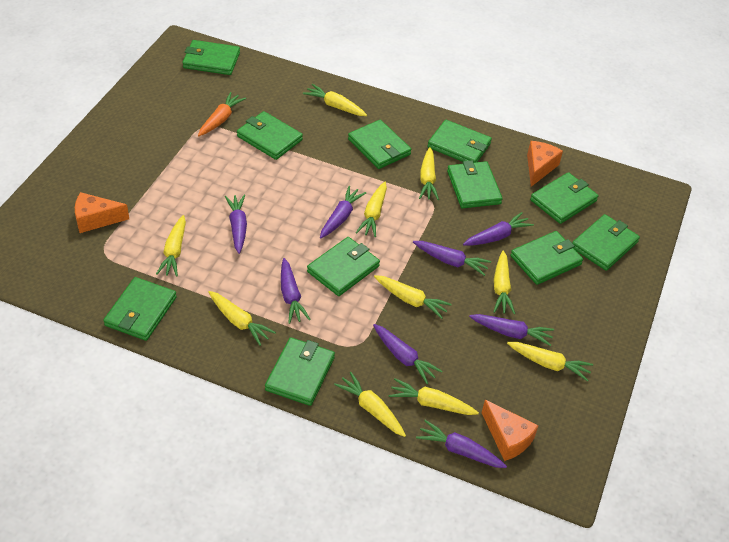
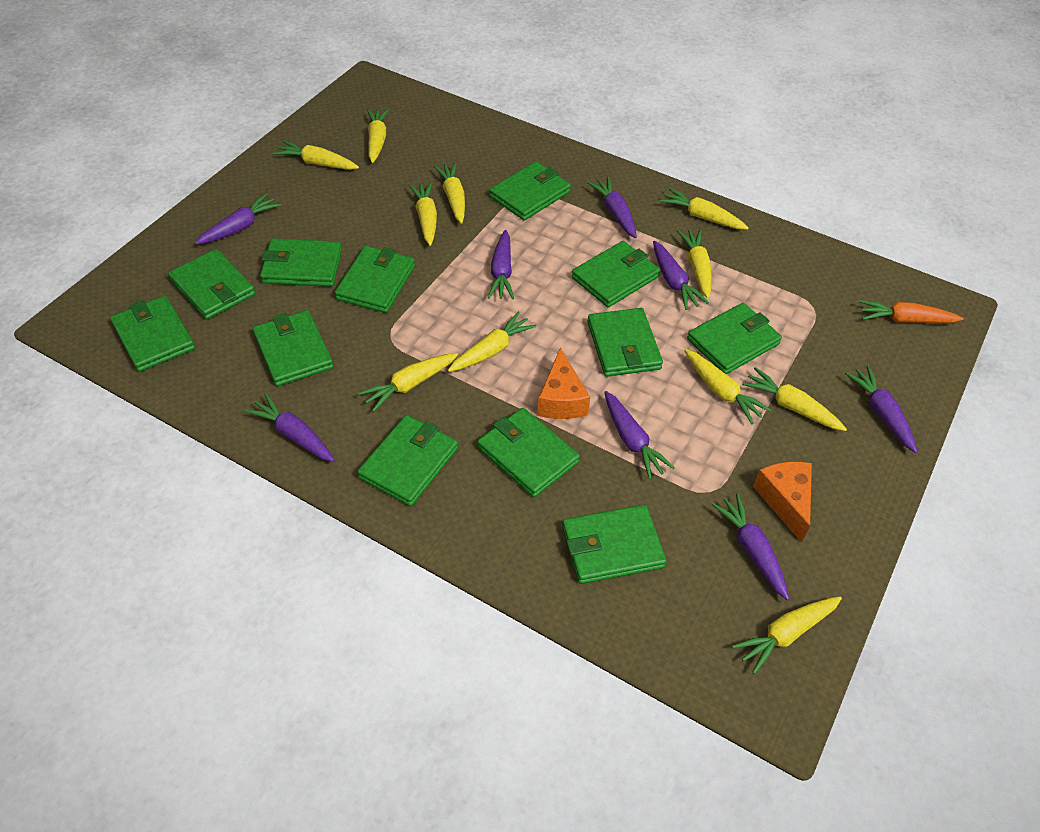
green wallet: [103,277,177,341] [182,40,240,75] [237,111,303,160] [265,337,335,406] [307,237,380,296] [348,120,411,169] [428,120,492,163] [447,160,503,208] [510,231,583,285] [530,172,598,224] [572,214,640,271] = 11 -> [110,296,195,372] [168,249,255,320] [253,310,334,387] [260,238,342,287] [335,246,415,313] [357,415,458,506] [477,408,580,497] [490,162,571,221] [562,505,667,584] [572,241,660,307] [587,308,663,377] [687,303,782,374] = 12
orange cheese: [75,192,129,233] [482,400,539,461] [527,141,563,187] = 3 -> [537,347,590,419] [753,462,812,543] = 2
yellow carrot: [156,215,186,277] [208,291,276,346] [303,84,367,116] [334,372,406,437] [356,182,387,237] [374,275,452,319] [389,378,479,415] [419,147,439,200] [493,251,515,314] [507,342,593,381] = 10 -> [273,140,359,170] [358,353,458,412] [367,109,389,163] [409,182,437,246] [433,162,465,224] [448,311,537,372] [659,188,749,230] [677,229,712,299] [685,349,771,424] [732,596,842,674] [742,367,847,431] = 11

